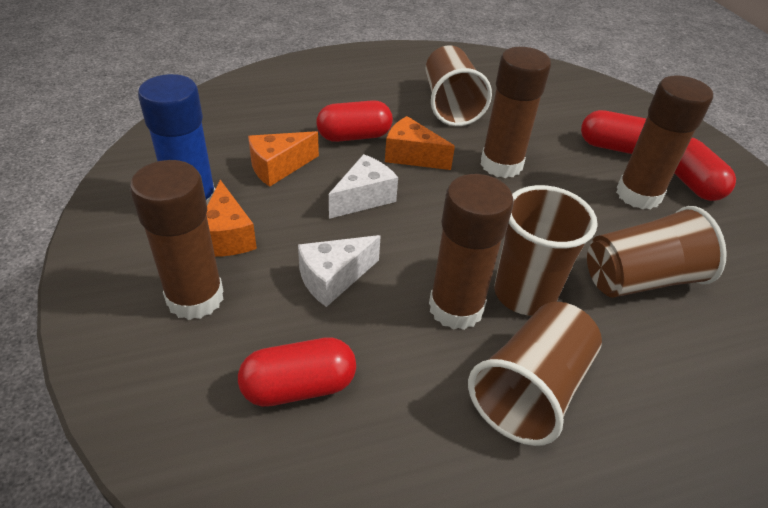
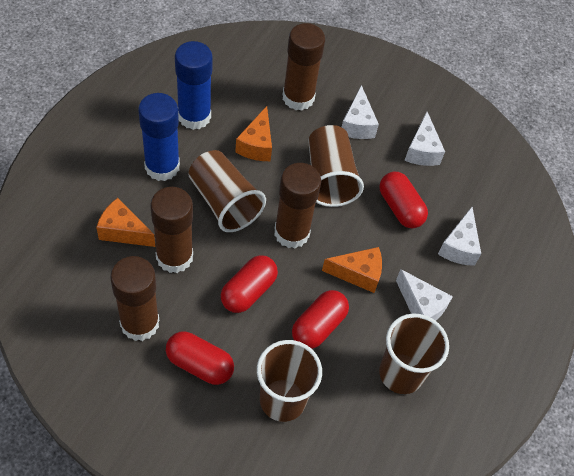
blue glue stick: [138,74,215,205] = 1 -> [138,93,180,181] [175,41,213,130] = 2
white cheese: [298,235,381,307] [329,154,398,219] = 2 -> [342,85,379,139] [396,269,453,321] [404,112,445,166] [438,207,481,266] = 4

